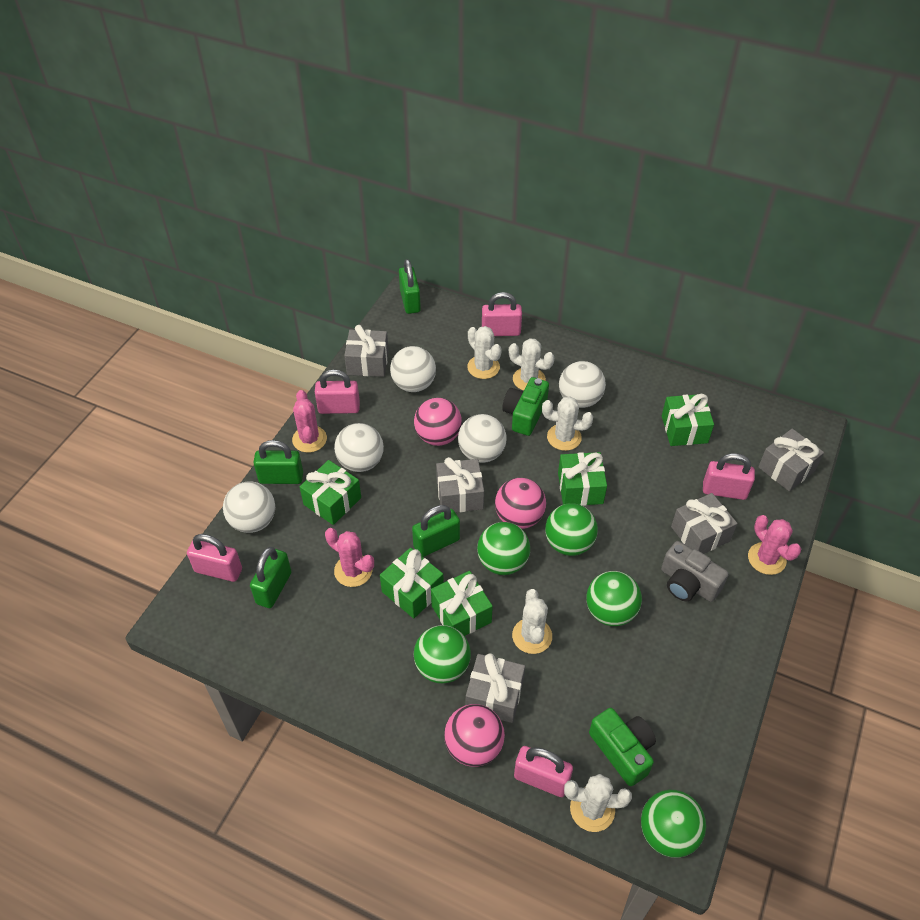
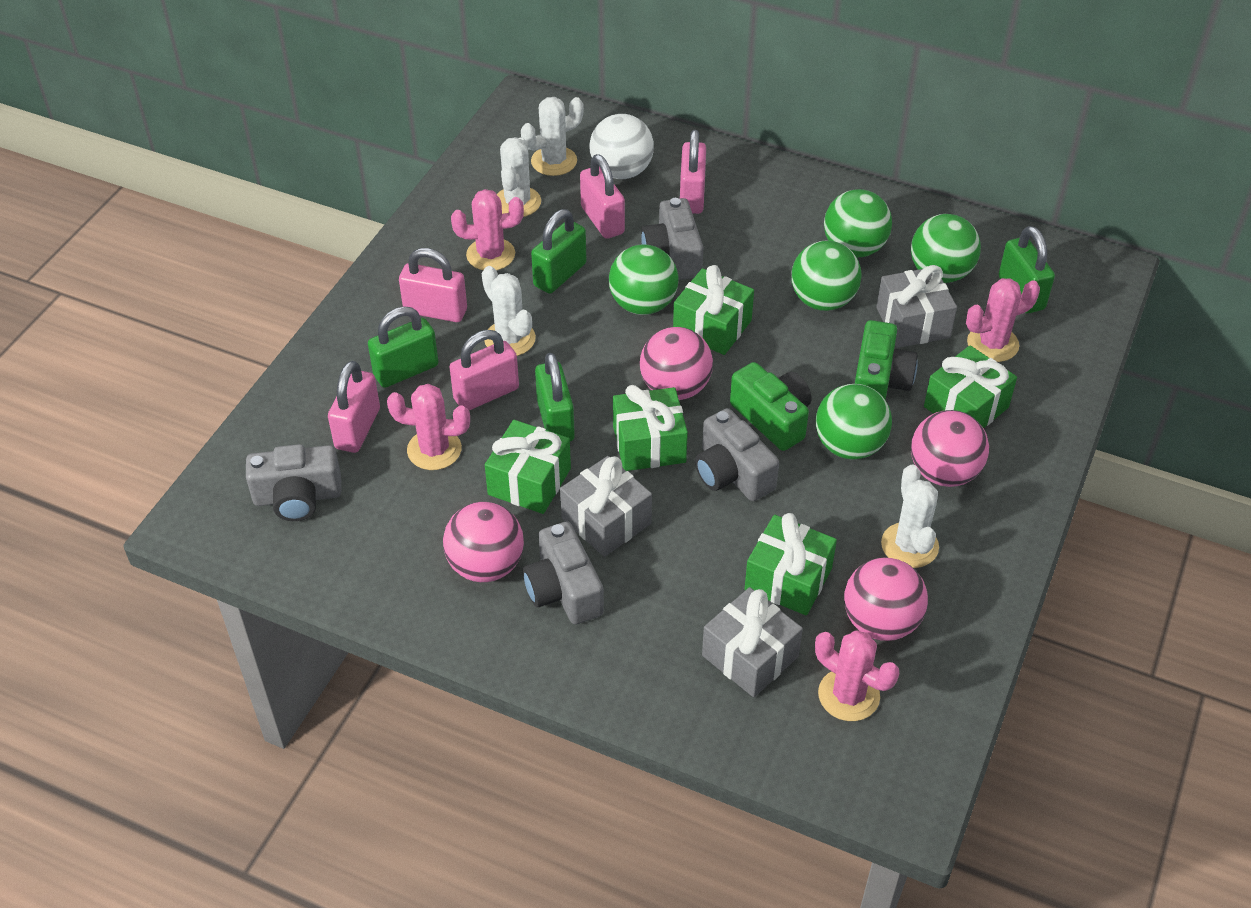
grey camera: [661,541,729,602] = 1 -> [246,444,341,521] [523,521,604,624] [641,198,703,280] [695,408,779,501] = 4
grey gift: [344,325,389,377] [436,457,484,513] [466,653,525,723] [671,493,738,554] [758,429,824,492] = 5 -> [560,456,652,557] [702,587,803,697] [876,265,957,348] = 3
pink ball: [414,398,462,446] [444,704,505,767] [495,478,546,529] = 3 -> [443,502,524,582] [640,327,713,400] [844,558,928,641] [911,410,989,487] = 4
pink cactus: [292,390,327,453] [325,528,374,587] [748,515,801,575] = 3 -> [387,384,470,470] [451,189,524,270] [815,630,899,721] [966,278,1040,362] = 4
white ball: [223,481,275,533] [334,423,384,472] [390,346,436,392] [458,414,507,463] [559,361,606,408] = 5 -> [589,114,654,179] = 1
white cactus: [467,326,502,379] [509,338,554,391] [512,589,552,654] [542,397,593,451] [564,774,632,832] = 5 -> [482,266,536,356] [497,137,541,217] [521,97,584,176] [881,465,939,568] = 4

